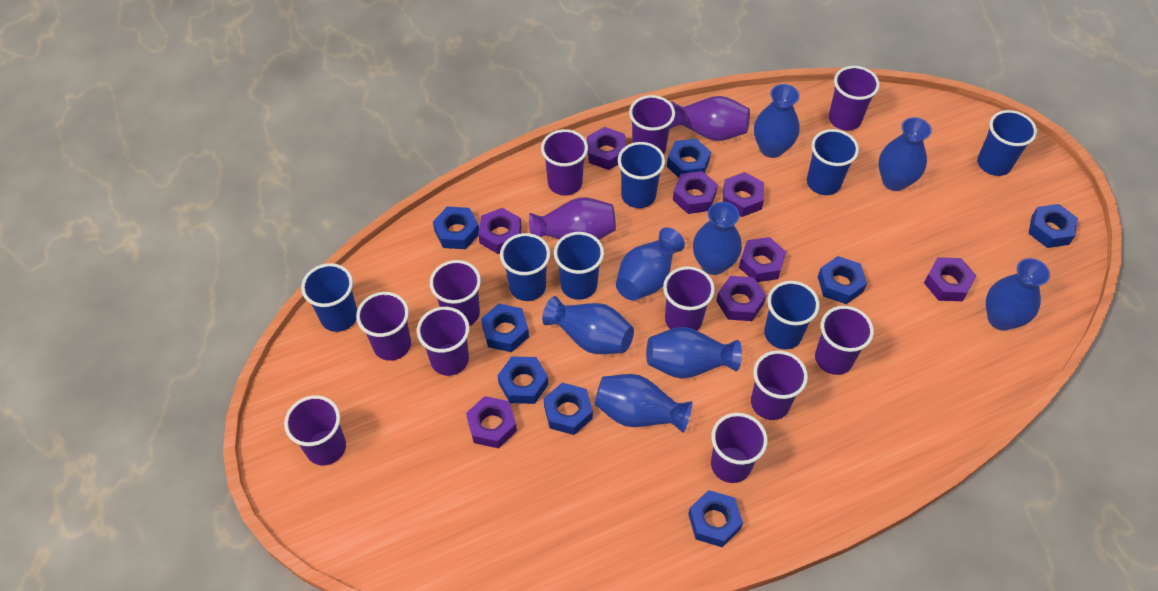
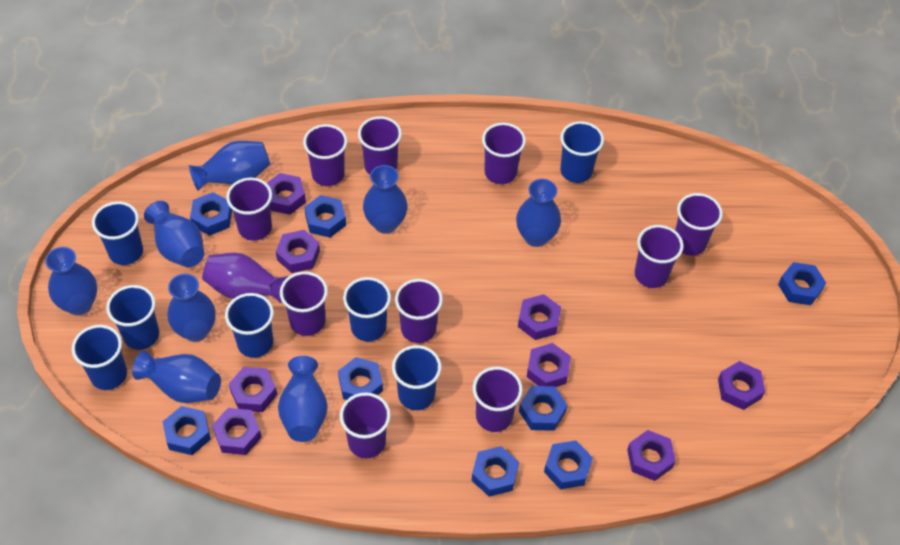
purple cup: [284,395,346,466] [356,292,411,361] [417,307,470,376] [430,260,481,326] [541,129,588,195] [629,95,675,154] [663,266,715,331] [711,413,768,483] [751,350,808,420] [815,306,874,375] [829,66,880,131] = 11 -> [226,178,272,241] [280,271,328,336] [303,124,347,186] [340,392,391,458] [358,116,402,175] [395,279,443,343] [473,367,523,432] [482,123,526,184] [635,225,684,288] [675,193,723,256] = 10
purple vase: [529,197,616,240] [670,96,750,141] = 2 -> [202,253,289,303] = 1

